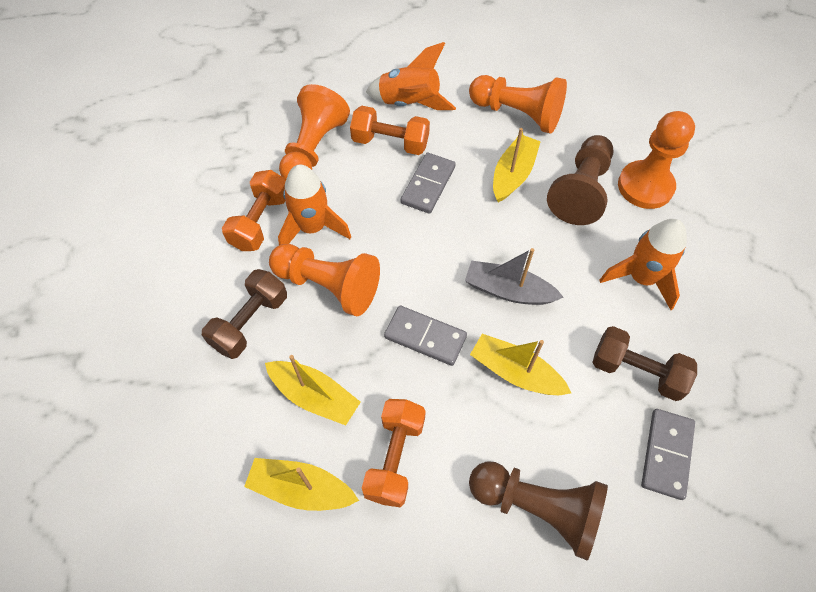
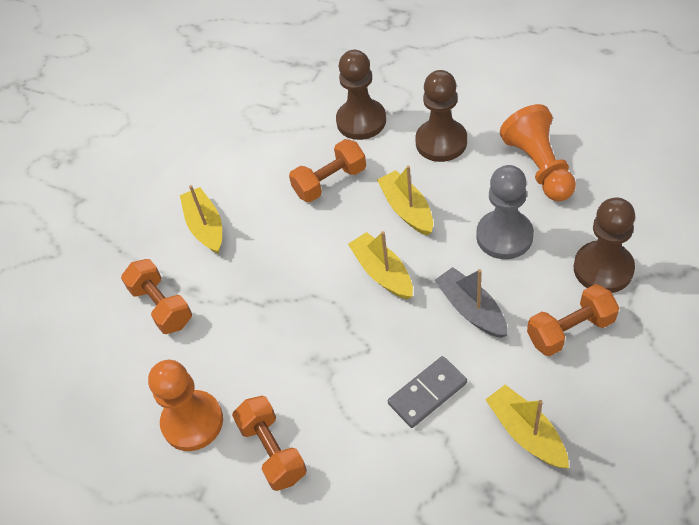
brown dumbbell: [202,269,287,359] [592,326,697,401] = 2 -> none = 0
brown pawn: [469,461,608,561] [547,135,614,225] = 2 -> [336,50,386,140] [415,70,467,162] [574,197,635,293] = 3
grey domino: [384,306,467,366] [401,153,456,214] [641,409,695,500] = 3 -> [388,356,467,428] = 1
grey pawn: none = 0 -> [476,165,534,259] = 1
orange dumbbell: [222,170,286,251] [350,106,430,155] [362,399,426,507] = 3 -> [121,259,192,334] [232,396,307,491] [289,139,366,202] [527,284,619,356] = 4
orange pawn: [269,244,380,316] [279,84,350,179] [469,75,567,134] [618,111,695,209] = 4 -> [148,360,223,451] [500,104,576,201] = 2
orange rocket: [278,165,351,245] [366,42,456,110] [599,219,687,310] = 3 -> none = 0

